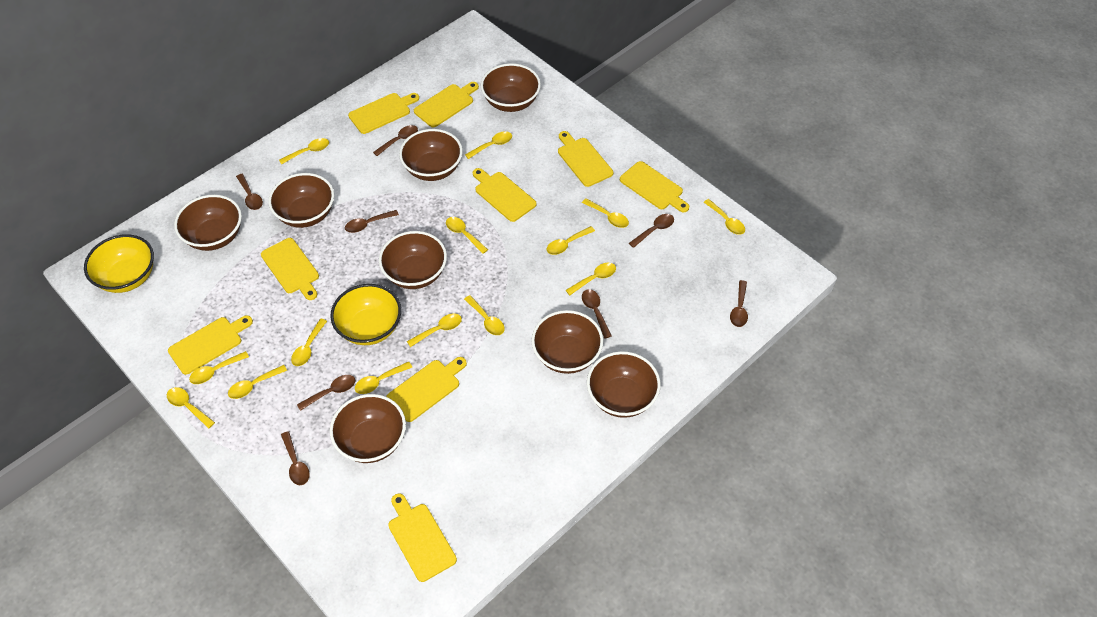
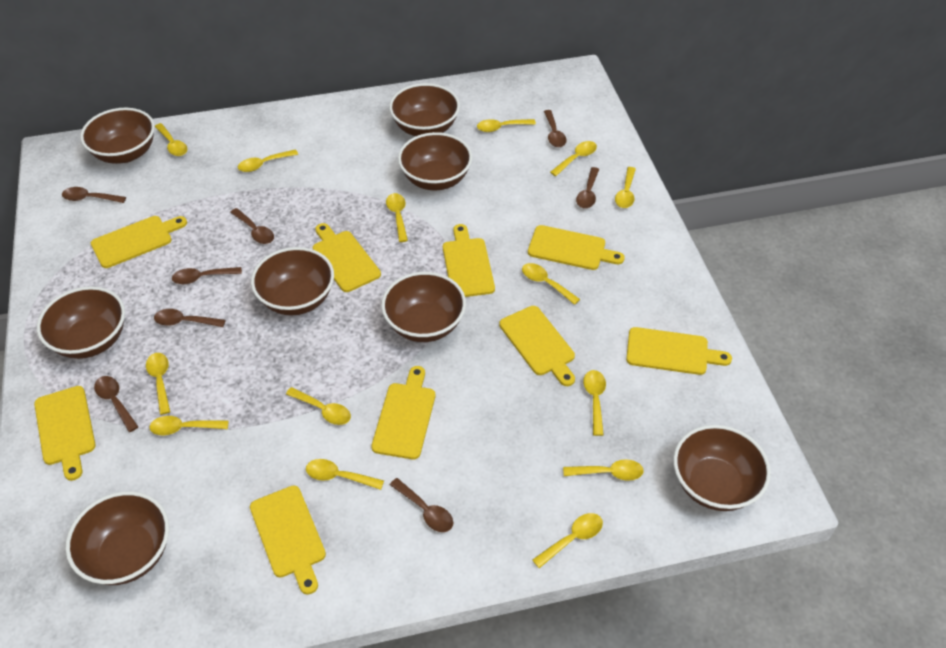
yellow bowl: [84,234,154,293] [330,284,401,345] = 2 -> none = 0

